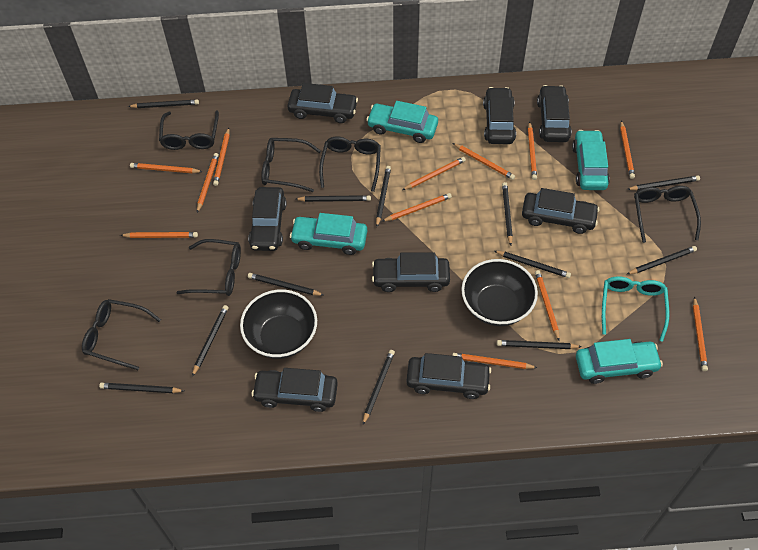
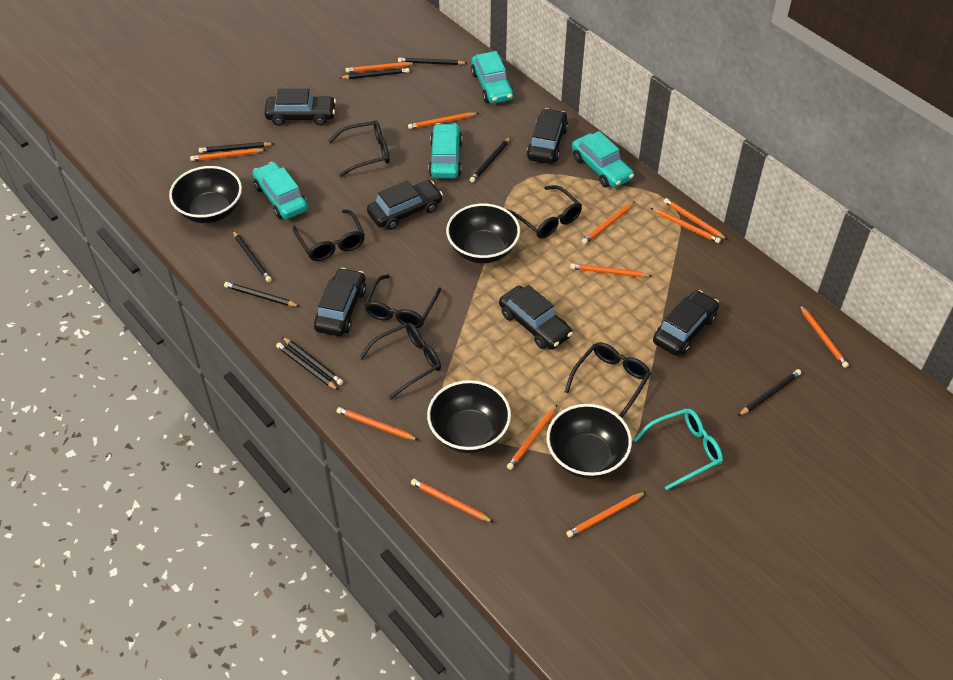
black bowl: [240,289,317,359] [461,259,538,326] = 2 -> [169,166,242,223] [427,380,511,453] [446,203,520,263] [547,404,632,478] = 4
black car: [248,187,287,251] [251,368,338,412] [287,83,358,123] [372,252,450,292] [406,353,491,399] [483,87,516,144] [522,188,599,234] [537,85,572,142] = 8 -> [264,88,336,126] [314,268,366,336] [367,180,443,230] [499,285,573,349] [526,108,568,164] [653,290,719,356] = 6
black pencil: [99,383,184,393] [128,100,199,108] [192,305,228,377] [248,273,323,296] [296,195,371,202] [363,350,395,424] [376,166,391,227] [494,251,571,278] [497,340,581,349] [502,182,513,246] [627,176,700,191] [627,246,697,274] = 12 -> [199,142,274,153] [224,282,299,307] [233,231,272,282] [276,342,339,390] [282,337,343,385] [340,68,409,79] [398,57,467,65] [470,137,511,183] [738,369,801,416] = 9

